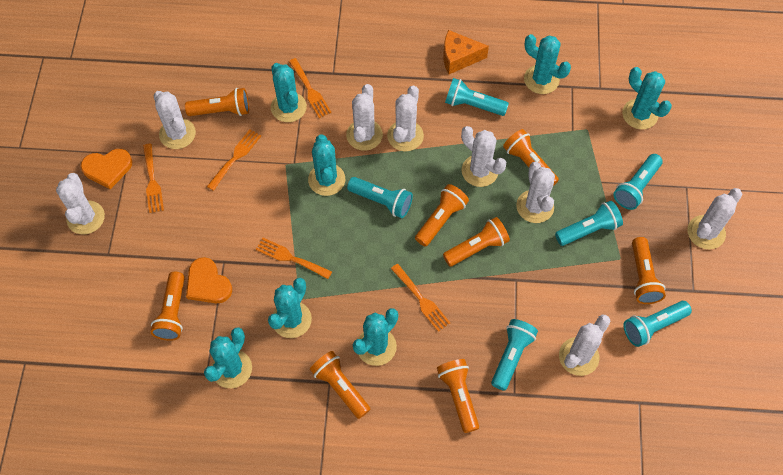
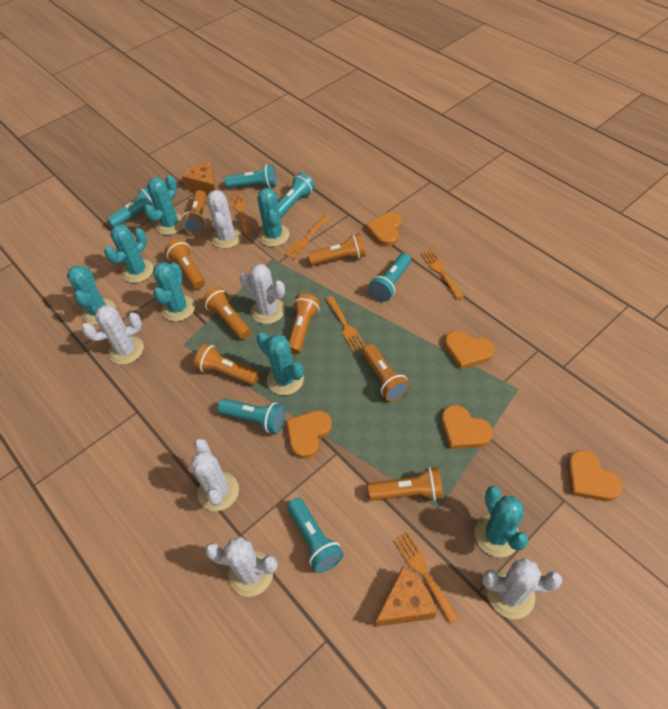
orange cheese: [443,30,489,74] = 1 -> [182,161,216,195] [376,566,437,627] = 2
orange heart: [81,149,132,189] [186,257,232,303] = 2 -> [286,410,332,459] [366,212,402,246] [441,405,493,449] [444,330,494,369] [567,450,623,501] = 5
white cactus: [56,173,105,234] [153,91,196,149] [346,84,383,151] [387,85,424,151] [461,126,506,187] [516,162,555,223] [559,315,610,376] [687,188,742,250] = 8 -> [82,305,144,365] [190,439,239,511] [205,537,278,597] [207,190,242,249] [240,264,285,324] [482,558,562,619] = 6

